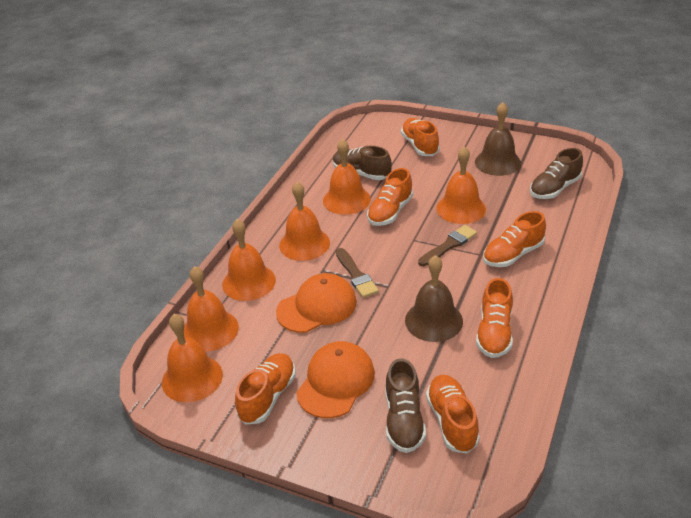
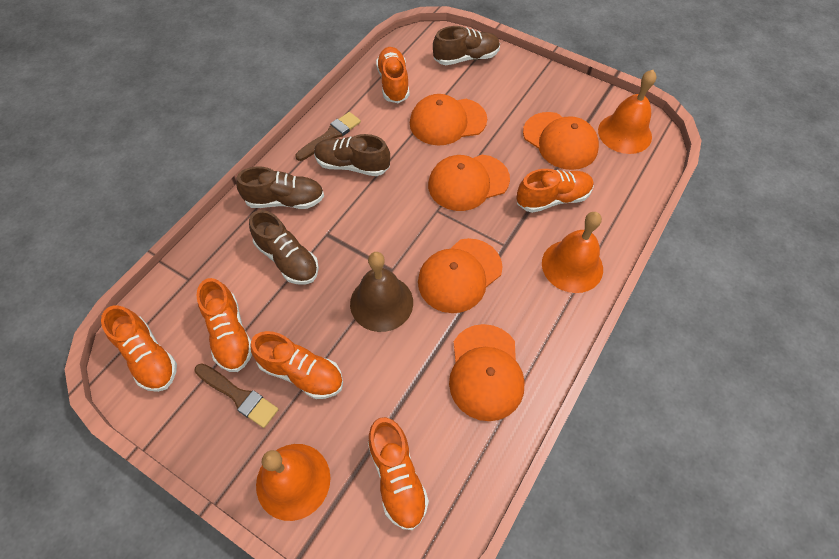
brown bell: [405,255,463,342] [475,102,521,176] = 2 -> [350,252,413,332] = 1
brown shoe: [333,146,392,180] [385,358,426,453] [530,148,583,199] = 3 -> [236,166,324,209] [249,210,319,285] [314,134,390,176] [433,26,500,65] = 4
orange bell: [162,314,223,402] [184,266,239,352] [222,219,276,301] [279,182,330,261] [323,139,371,215] [437,146,486,224] = 6 -> [256,444,330,521] [542,212,603,293] [598,70,656,154] = 3
orange cap: [276,273,357,333] [296,341,375,418] = 2 -> [410,94,487,145] [418,238,502,313] [428,155,510,211] [449,324,525,421] [523,112,599,170] = 5

